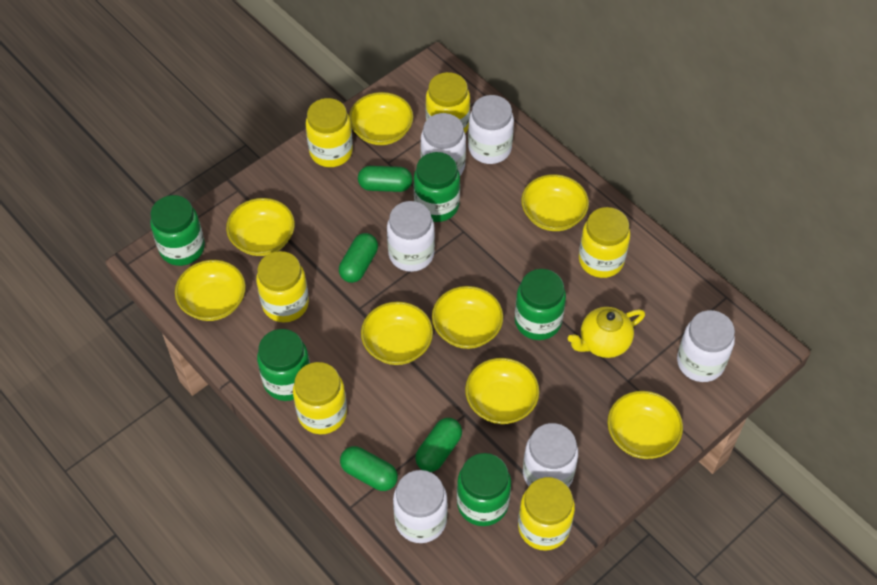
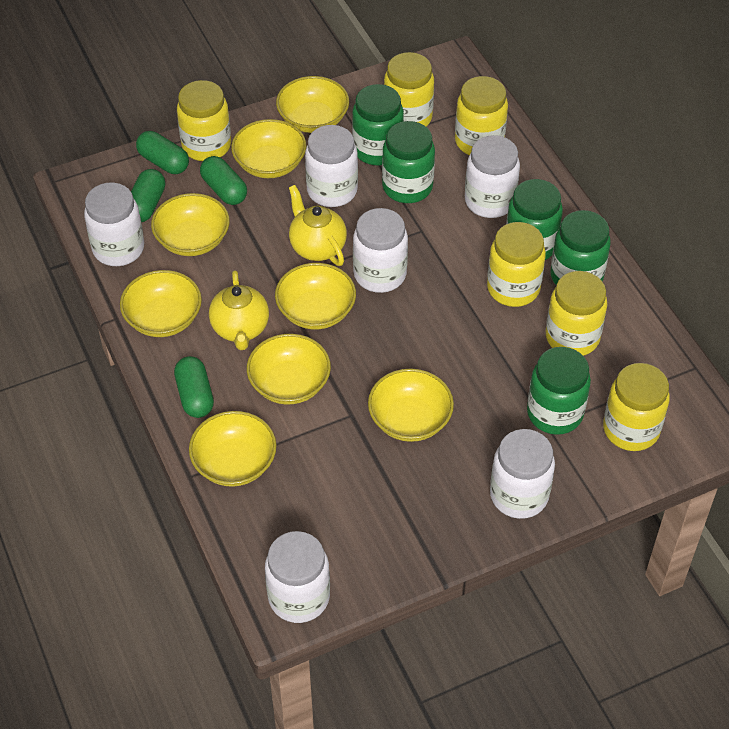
yellow teapot: [568,307,645,358] = 1 -> [209,270,269,350] [289,185,347,266] = 2

